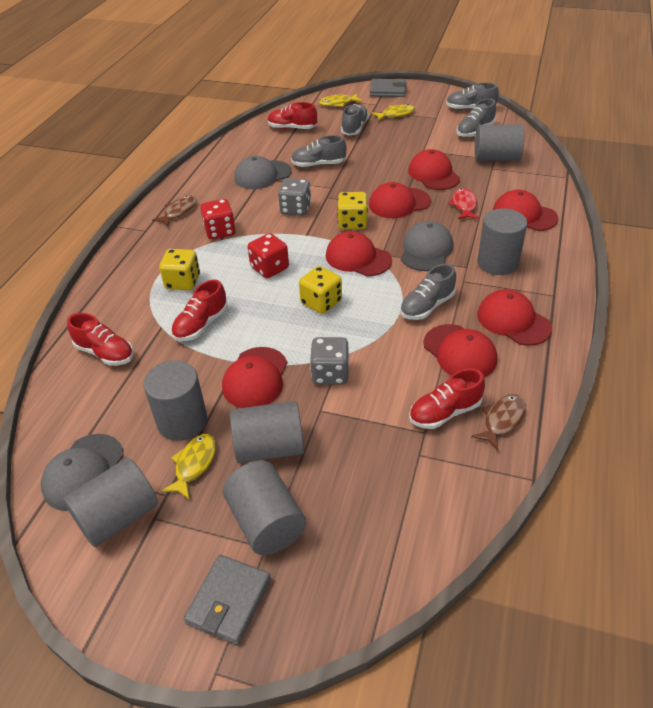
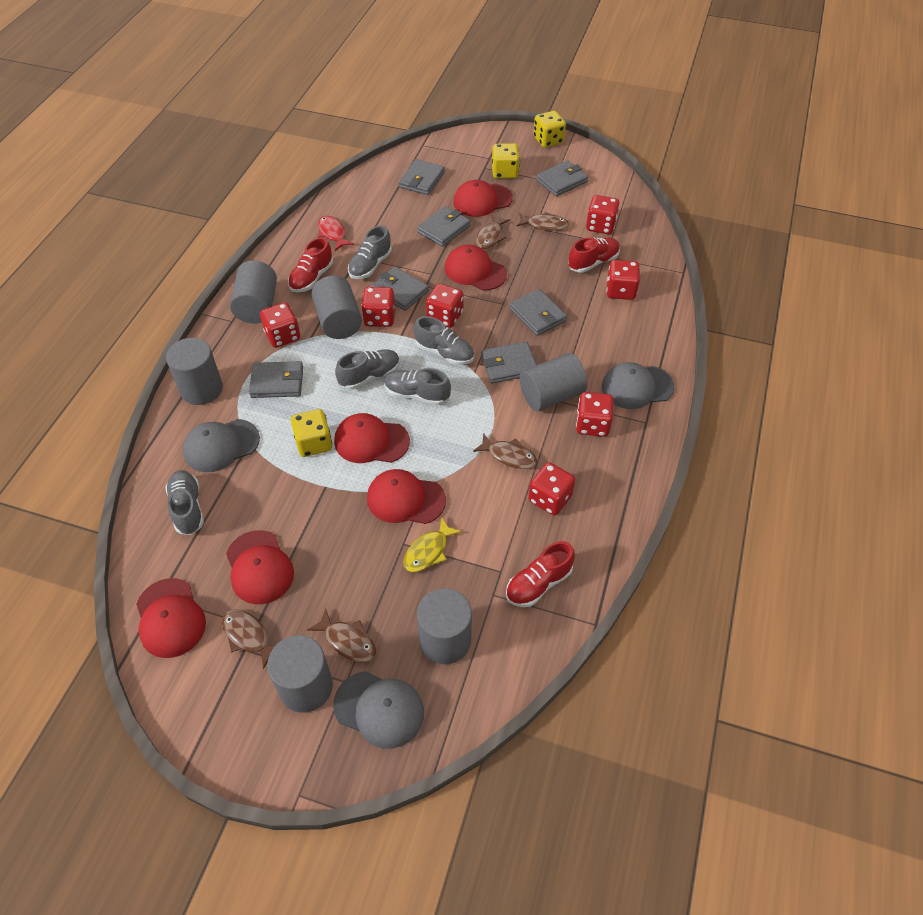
brown fish: [152,196,197,226] [471,394,526,451] = 2 -> [222,609,275,669] [307,609,376,663] [473,433,537,469] [476,214,510,249] [516,211,569,231] = 5
grey dice: [278,178,311,216] [310,337,349,384] = 2 -> none = 0
grey wallet: [184,555,271,645] [370,79,407,97] = 2 -> [249,361,303,398] [371,267,429,311] [398,159,445,195] [417,206,470,247] [481,342,537,384] [509,289,567,336] [536,161,588,196] = 7
red cap: [222,347,287,408] [326,231,392,276] [369,182,431,218] [408,149,460,190] [423,324,497,377] [477,289,552,346] [493,190,559,231] = 7 -> [136,578,206,658] [226,530,294,604] [334,413,410,463] [367,469,446,524] [445,245,507,291] [453,180,513,217] = 6
red dice: [200,199,236,239] [248,233,289,278] = 2 -> [260,303,300,348] [361,287,395,327] [426,284,463,328] [528,462,575,515] [576,392,614,437] [586,195,619,234] [606,260,640,300] = 7
red shoe: [67,313,134,366] [171,279,228,341] [268,102,317,129] [409,368,485,429] = 4 -> [288,237,333,292] [506,541,575,607] [568,238,620,273] = 3
yellow fish: [162,434,216,500] [319,93,362,107] [371,104,415,121] = 3 -> [403,517,462,572] = 1

